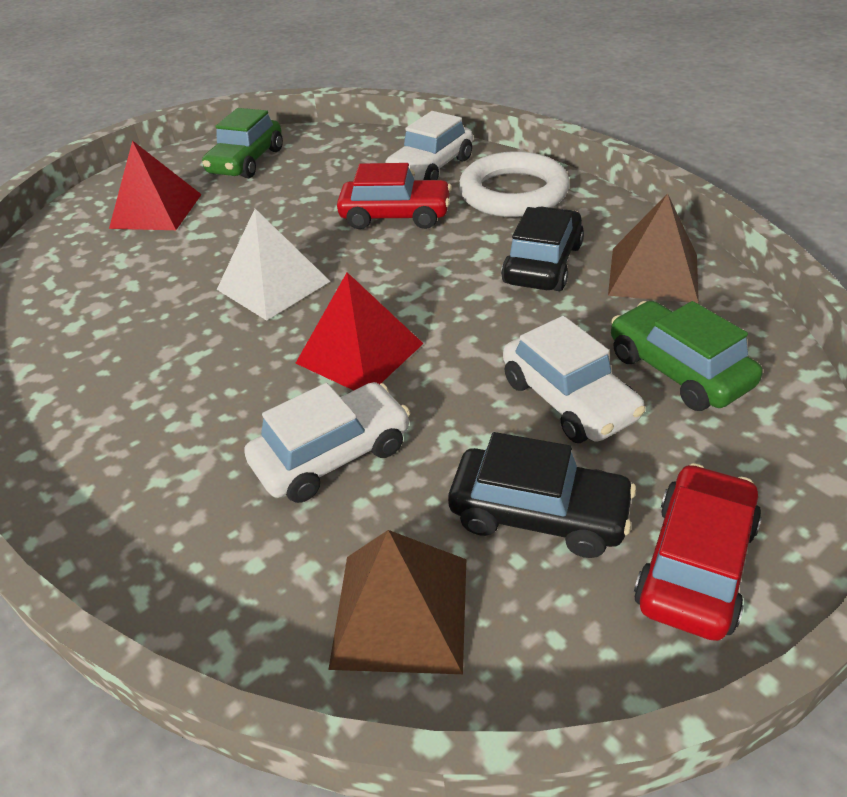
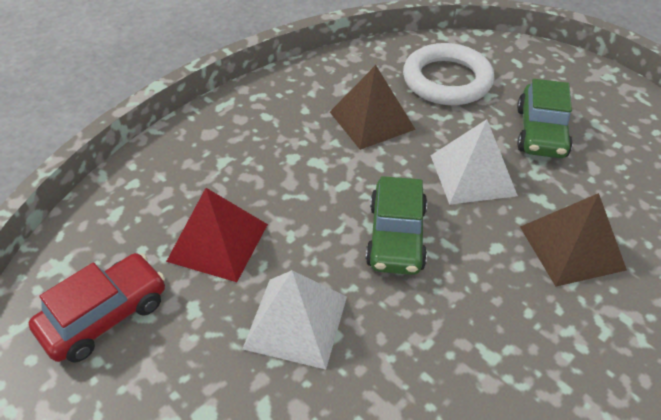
black car: [448,432,636,558] [501,207,584,291] = 2 -> none = 0
red car: [337,163,452,229] [634,463,762,641] = 2 -> [29,253,165,362] = 1
red pyramid: [109,141,202,230] [296,272,424,391] = 2 -> [166,188,268,282] = 1
white car: [244,382,410,503] [385,111,473,180] [503,316,646,443] = 3 -> none = 0
white pyramid: [217,209,331,321] = 1 -> [243,270,347,369] [430,119,518,205] = 2

